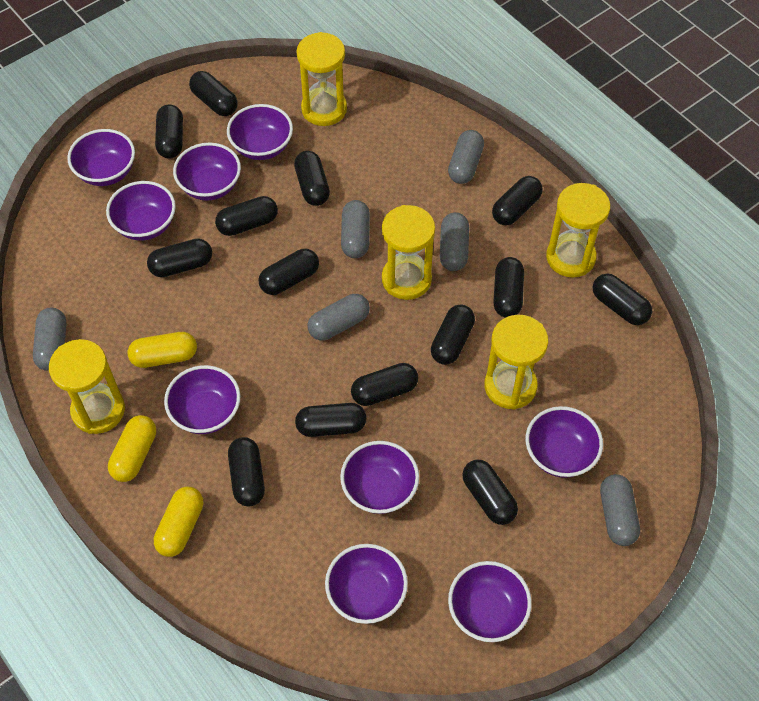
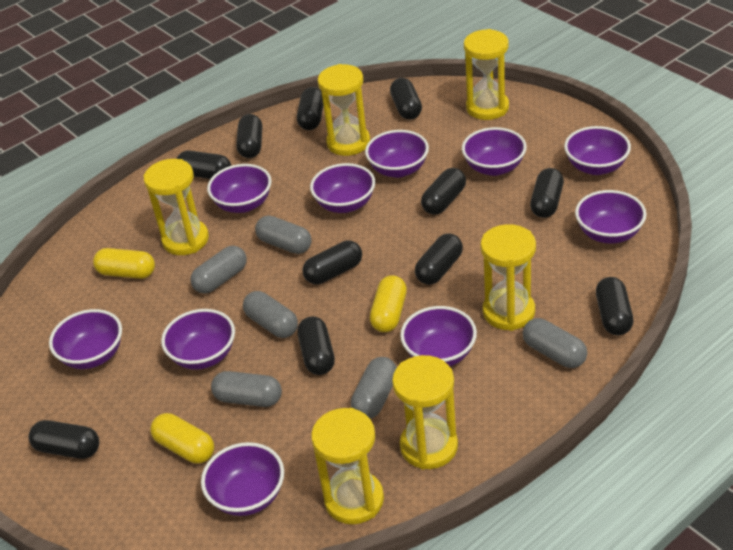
black capsule: [147,238,212,277] [155,104,183,159] [189,71,238,116] [215,196,278,236] [228,437,265,506] [258,249,319,295] [294,151,330,206] [295,403,367,437] [351,363,418,406] [431,304,475,365] [462,460,518,525] [492,176,543,225] [493,257,524,318] [593,274,652,325] = 14 -> [29,420,99,459] [177,150,231,179] [236,114,262,158] [297,87,323,130] [297,316,335,375] [302,240,362,285] [390,78,422,120] [415,233,463,285] [421,168,466,215] [530,168,564,218] [596,277,633,335] = 11
purple bowl: [67,129,135,186] [106,181,176,241] [164,365,240,434] [173,142,241,201] [227,104,293,160] [325,544,408,624] [340,441,419,514] [448,561,532,642] [526,406,603,478] = 9 -> [49,309,122,369] [161,309,235,370] [201,442,284,516] [207,164,272,213] [310,163,375,213] [365,130,429,178] [400,306,477,366] [462,127,527,176] [564,126,631,175] [575,190,647,244] = 10
yellow hourglass: [49,339,125,434] [296,32,347,126] [382,205,435,300] [484,315,548,410] [546,183,610,277] = 5 -> [144,159,209,255] [311,408,384,524] [318,64,370,156] [392,355,458,470] [464,29,509,120] [480,224,536,331] = 6

